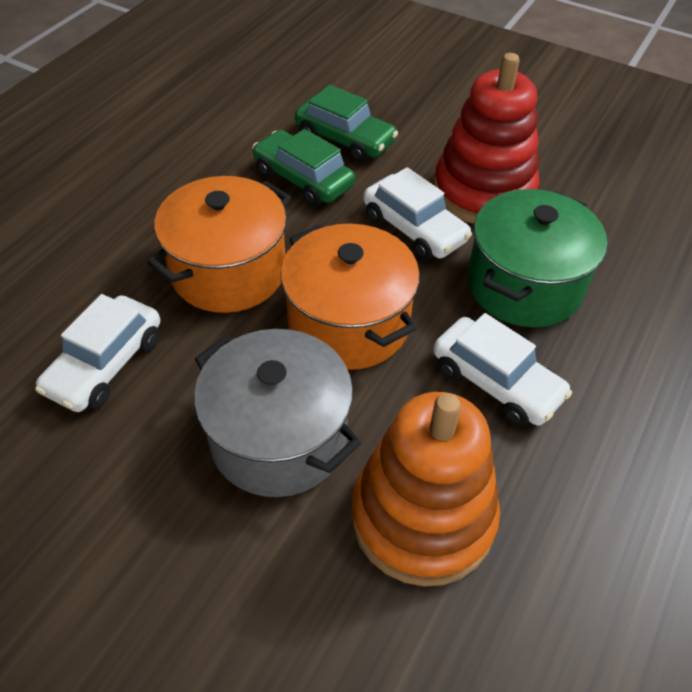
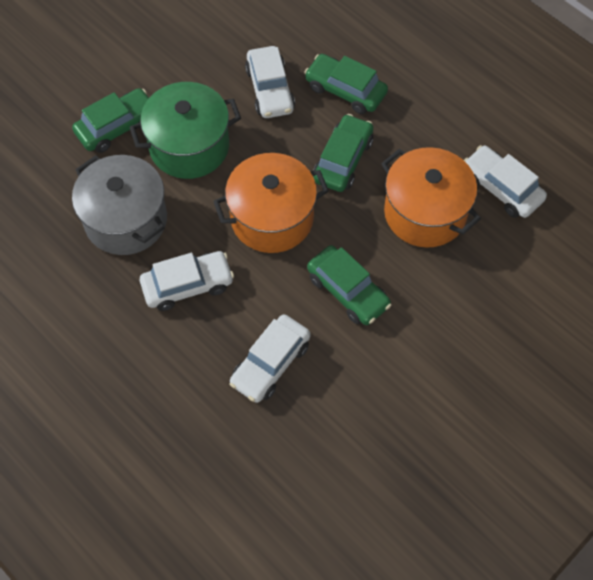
green car: [252,129,355,206] [295,85,398,162] = 2 -> [72,88,149,153] [304,54,388,114] [307,245,391,325] [313,114,374,192] = 4
orange stacking toy: [351,392,500,587] = 1 -> none = 0
red stacking toy: [433,53,539,224] = 1 -> none = 0
white car: [35,294,160,412] [363,167,472,260] [433,313,572,426] = 3 -> [140,251,234,311] [229,314,311,403] [245,46,295,118] [464,145,547,218] = 4

